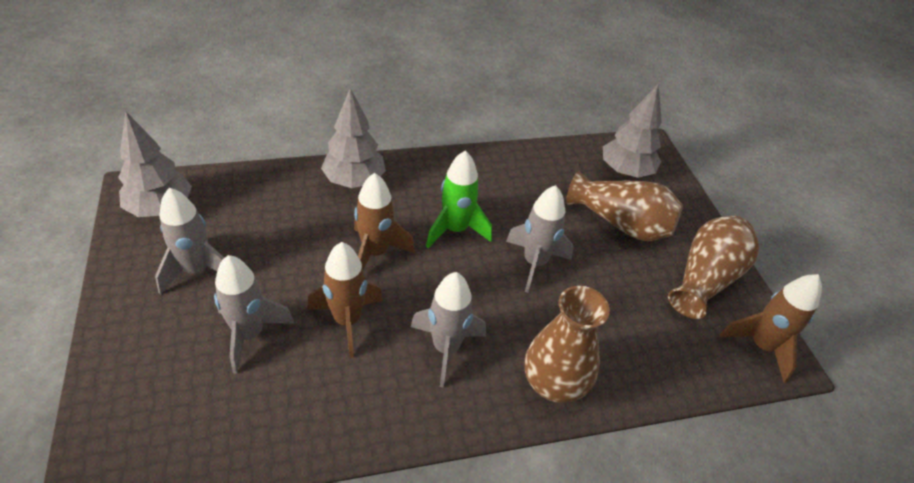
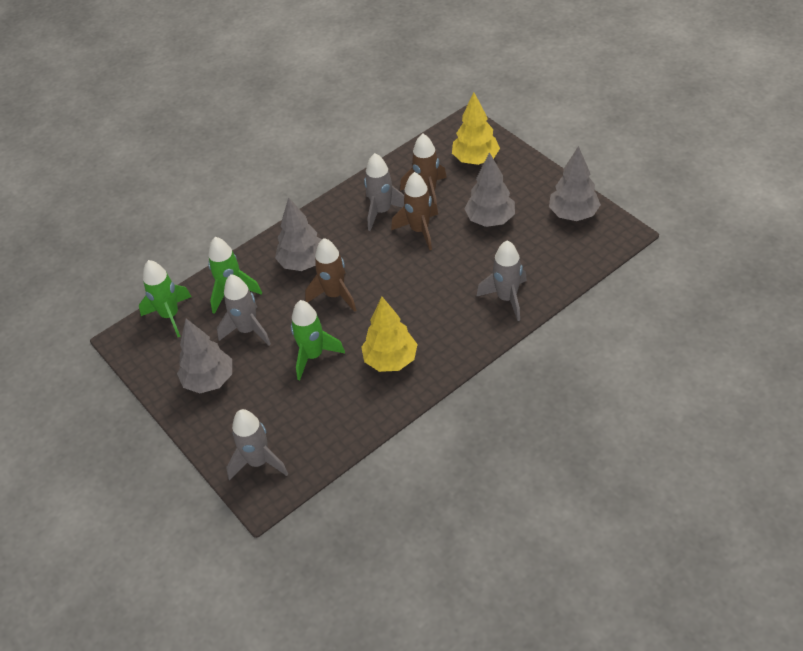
brown vase: [525,286,610,403] [566,171,683,241] [668,216,759,319] = 3 -> none = 0
green rocket: [426,151,492,248] = 1 -> [139,260,192,337] [208,237,262,314] [291,300,345,380] = 3
grey tree: [118,112,192,217] [321,88,386,188] [603,84,662,178] = 3 -> [177,319,232,393] [275,197,322,271] [465,152,515,227] [549,146,601,221] = 4
yellow tree: none = 0 -> [361,297,418,372] [452,92,500,165] = 2

